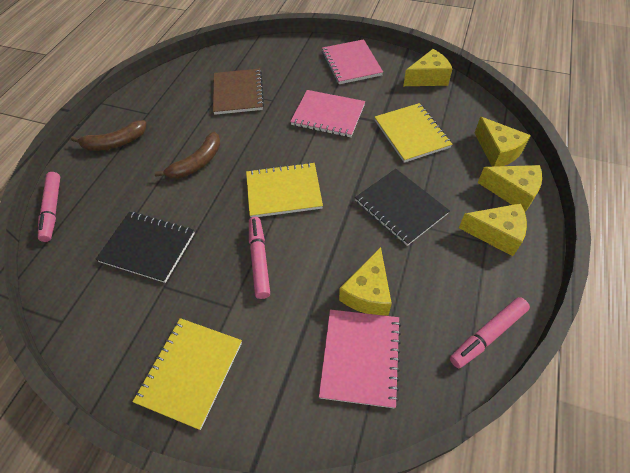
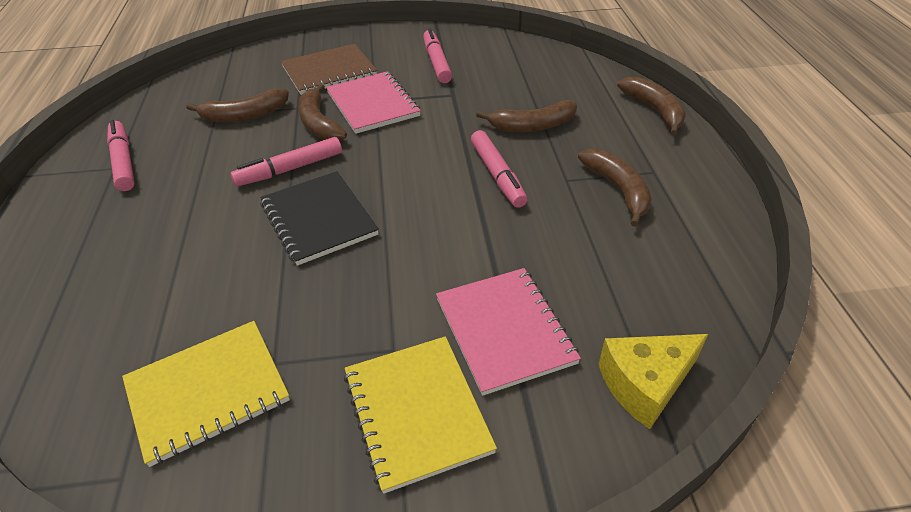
black notebook: [96,212,195,283] [355,169,450,246] = 2 -> [260,171,379,266] = 1
brown banana: [70,120,146,151] [154,132,220,178] = 2 -> [186,88,289,122] [298,84,347,141] [476,100,577,132] [578,149,652,227] [617,77,686,136] = 5
pink marker: [38,172,60,242] [249,217,270,299] [450,297,530,368] = 3 -> [107,120,135,191] [230,137,342,186] [423,28,452,83] [471,130,528,208] = 4
pink notebook: [290,90,365,137] [319,309,401,408] [322,39,383,84] = 3 -> [326,71,421,134] [436,268,581,396] = 2
yellow cheese: [339,247,392,315] [403,49,452,86] [459,203,527,256] [475,117,531,167] [478,165,542,212] = 5 -> [598,334,708,429] = 1
yellow notebook: [133,318,242,430] [246,162,323,217] [375,103,452,163] = 3 -> [122,321,290,467] [344,336,497,494] = 2

